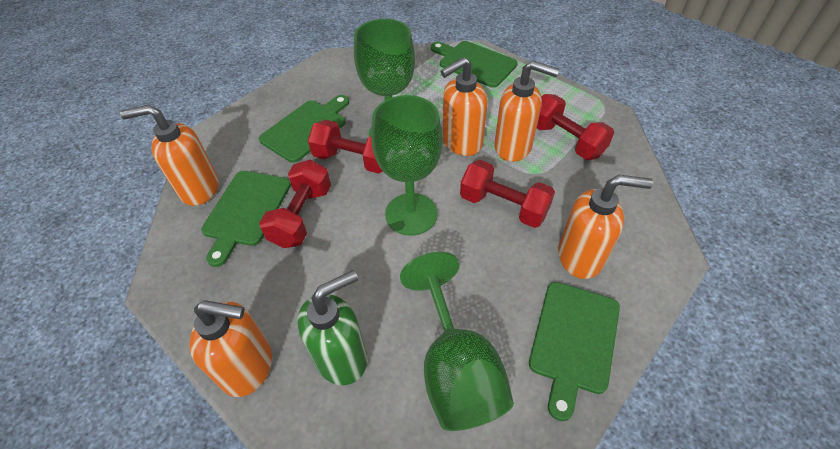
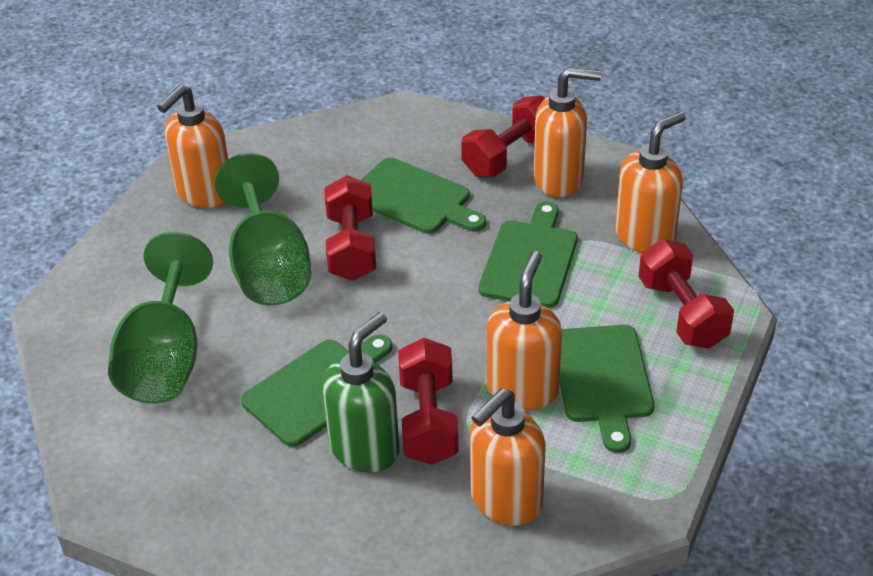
green goblet: [354,19,415,137] [371,95,443,236] [400,252,514,431] = 3 -> [108,232,213,403] [214,153,312,305] = 2

